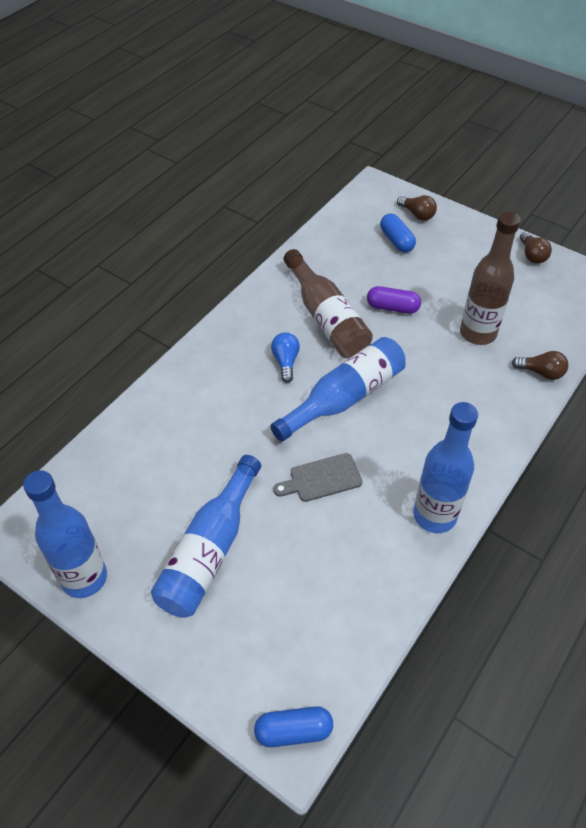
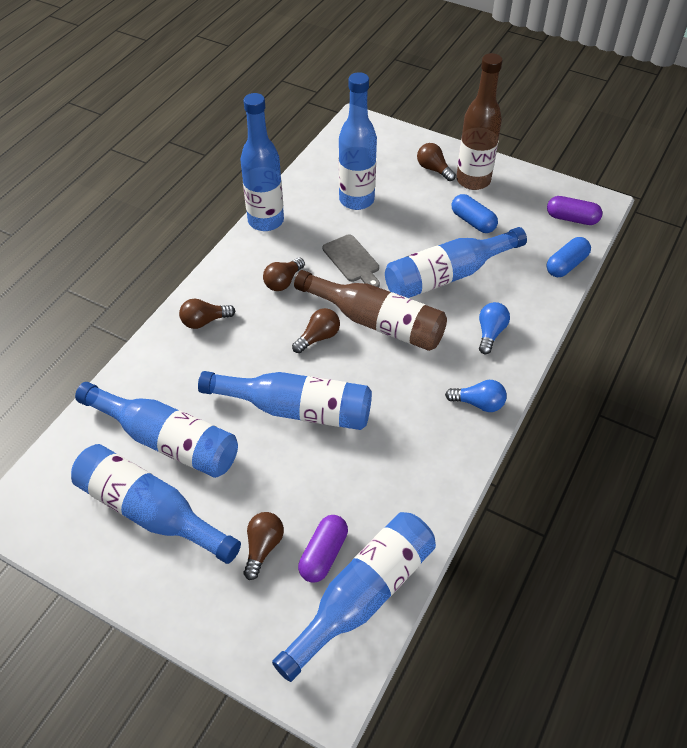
blue bottle: [23,470,107,598] [151,455,261,618] [270,337,406,442] [413,402,478,533] = 4 -> [71,444,241,564] [75,382,238,478] [198,371,372,430] [240,93,284,231] [272,512,436,682] [339,72,377,210] [385,227,527,298] = 7
blue light bulb: [271,332,300,383] = 1 -> [445,380,507,412] [479,302,510,354] = 2
brown light bulb: [397,195,437,221] [512,351,568,380] [520,232,552,264] = 3 -> [179,299,235,329] [244,512,284,580] [263,257,305,291] [292,308,340,353] [417,143,456,181] = 5
purple capsule: [367,286,421,314] = 1 -> [298,515,348,583] [547,196,602,225] = 2

